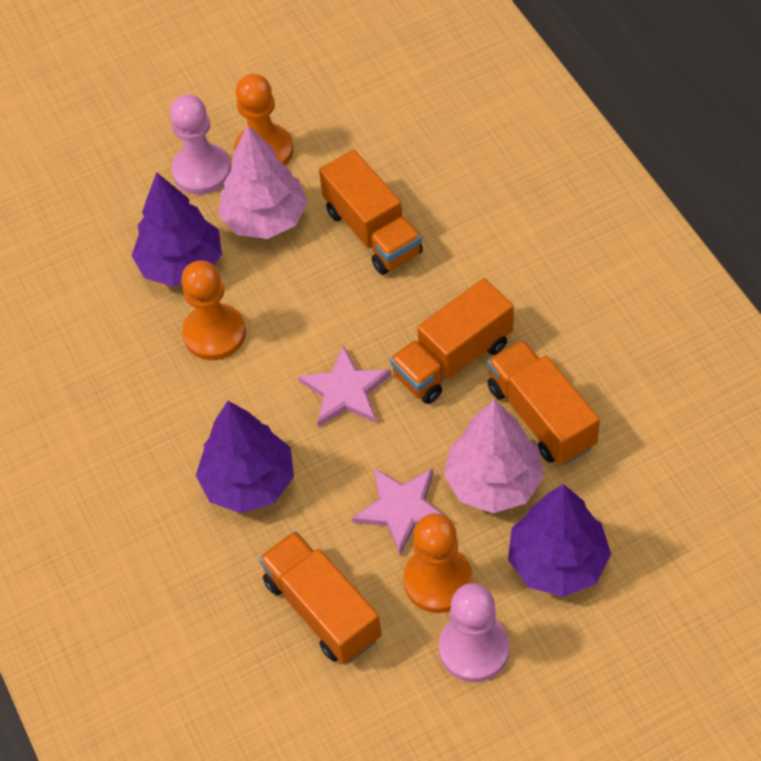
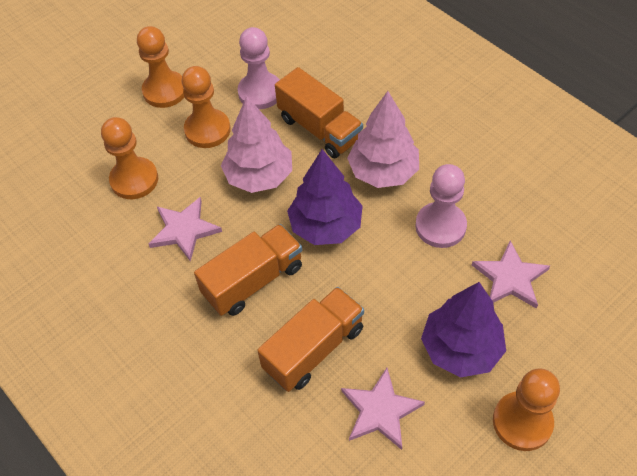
orange pawn: [181,261,246,360] [234,74,293,165] [403,513,473,613] = 3 -> [101,117,158,199] [137,26,184,108] [182,66,231,148] [493,368,560,451] = 4
orange truck: [259,531,382,665] [319,150,423,275] [390,278,514,404] [487,340,600,465] = 4 -> [194,224,302,316] [257,287,364,392] [275,67,363,158] = 3
pink star: [298,345,391,427] [352,468,445,555] = 2 -> [149,197,222,262] [341,368,425,450] [472,241,550,309] = 3
purple tree: [132,173,222,287] [196,401,294,513] [508,484,611,597] = 3 -> [287,149,363,245] [421,282,506,378] = 2

